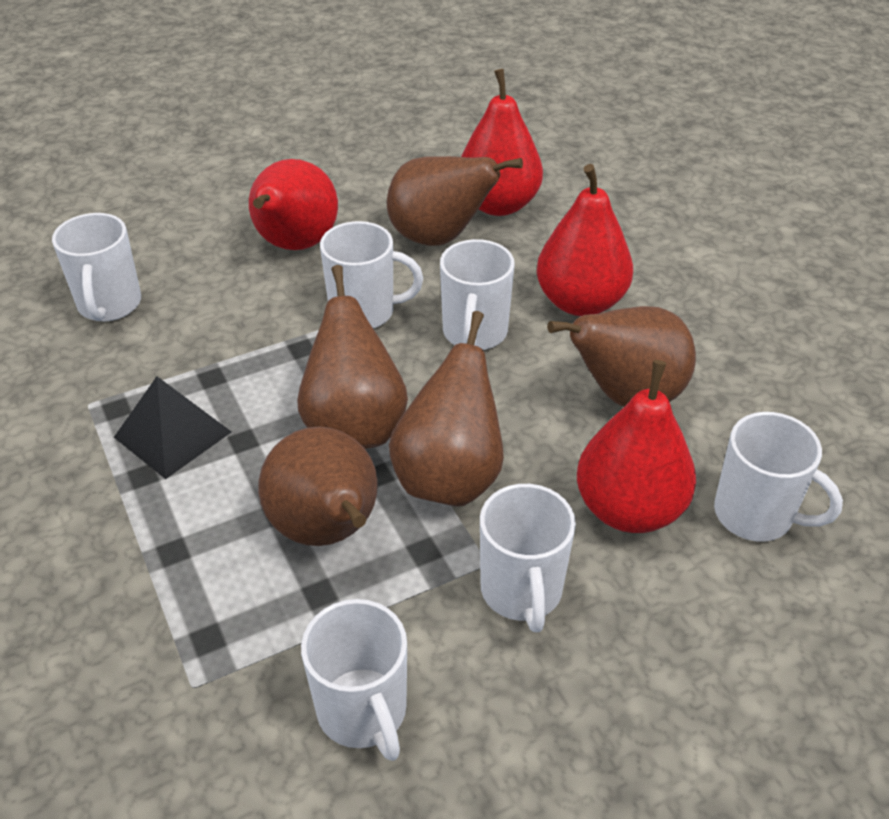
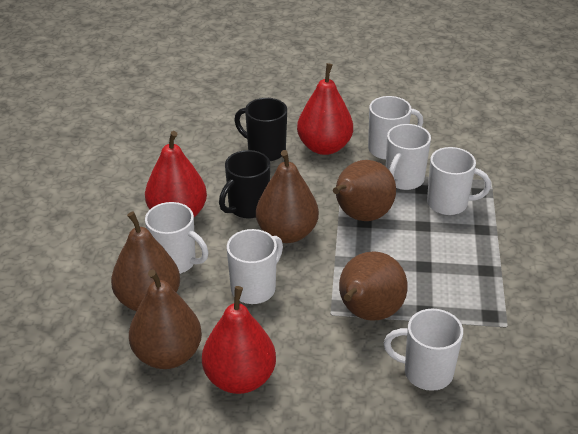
black mug: none = 0 -> [219,150,270,219] [234,98,287,161] = 2
black pyramid: [114,376,231,479] = 1 -> none = 0
red pear: [249,159,338,250] [461,69,543,216] [536,164,633,316] [577,360,696,533] = 4 -> [145,131,207,217] [202,286,276,394] [297,63,353,155] = 3

